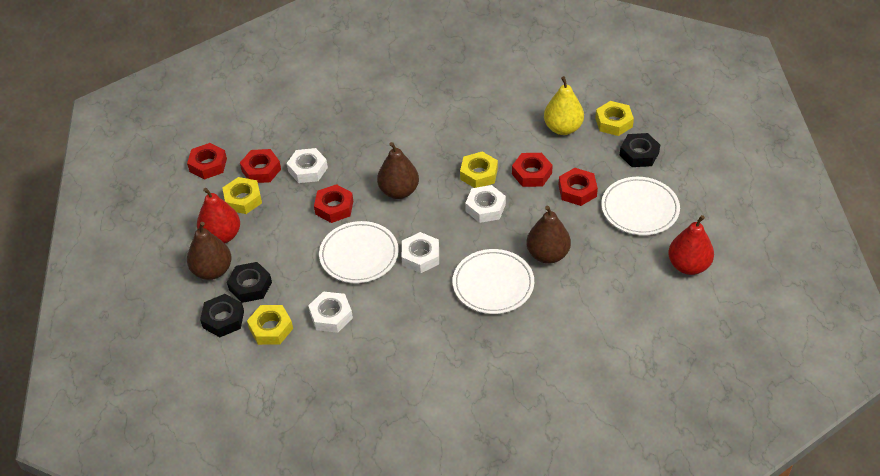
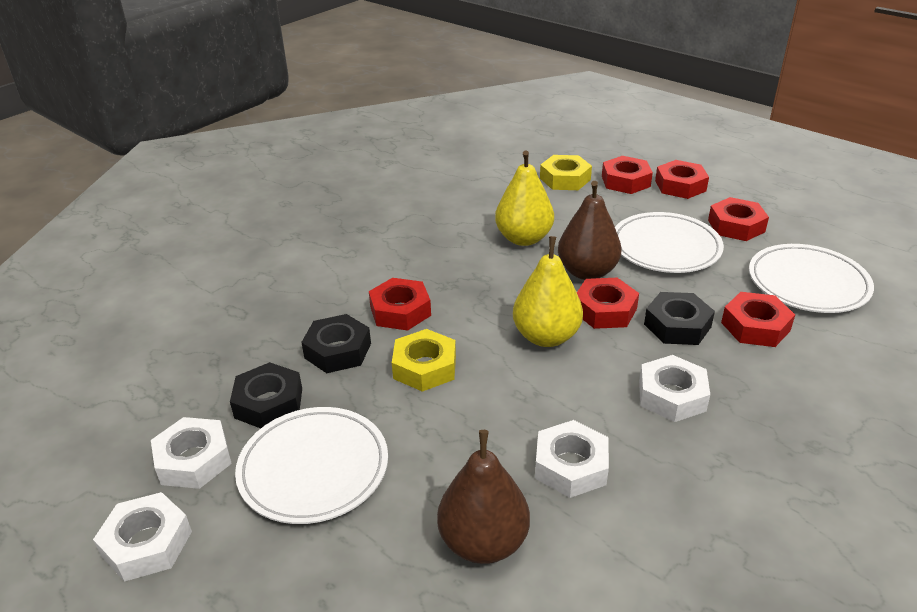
brown pear: [187,222,232,280] [377,142,419,199] [527,206,571,264] = 3 -> [437,430,530,564] [558,181,621,280] = 2
red nut: [187,143,227,180] [240,149,281,183] [314,184,353,223] [512,153,553,187] [558,168,598,206] = 5 -> [369,278,431,331] [577,278,639,329] [602,156,653,194] [655,160,709,199] [708,197,769,241] [721,292,795,347] = 6
red pear: [197,188,240,243] [668,215,714,275] = 2 -> none = 0
yellow nut: [223,177,262,214] [247,305,293,345] [460,152,498,188] [595,101,634,136] = 4 -> [392,329,456,392] [540,155,592,190] = 2
yellow pear: [544,76,584,135] = 1 -> [495,150,554,246] [513,236,583,347] = 2

